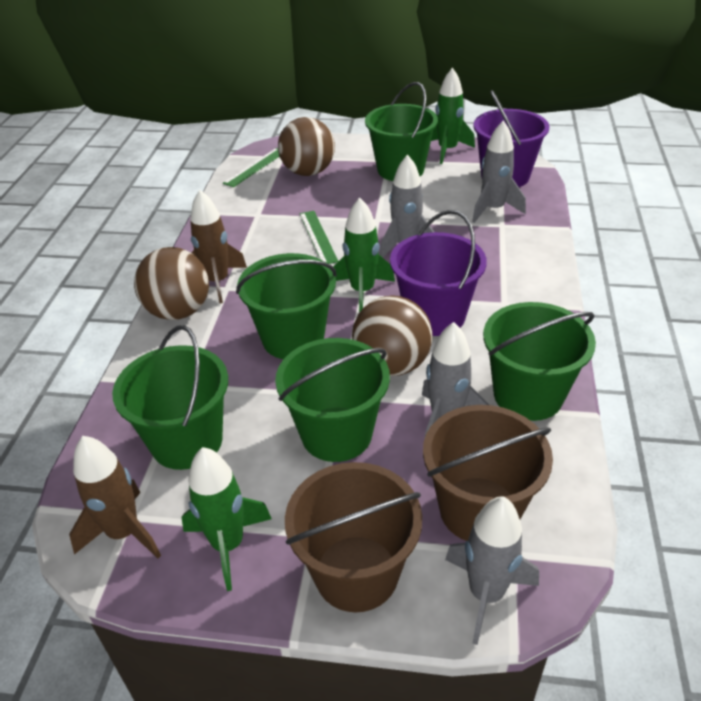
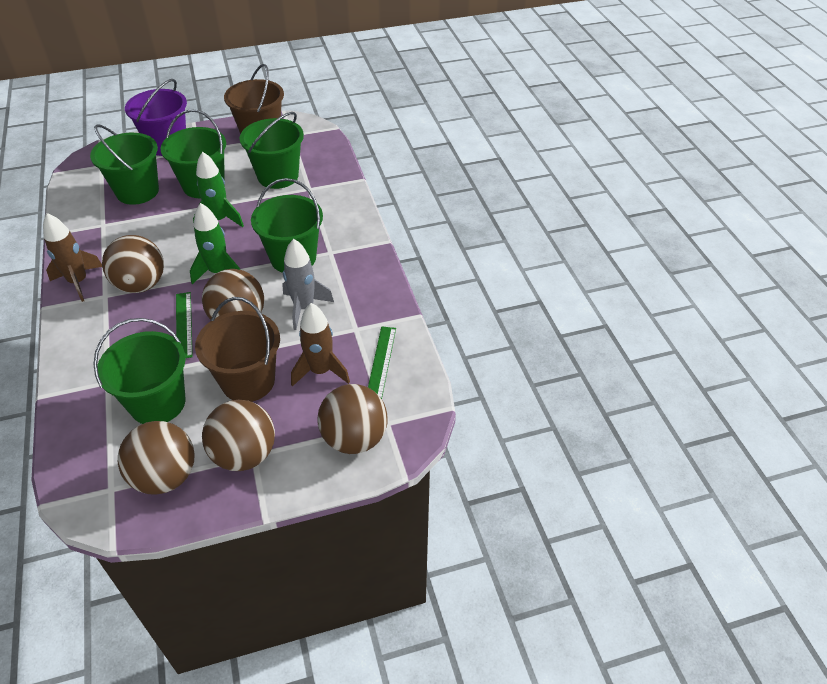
brown ball: [134,247,209,320] [278,117,335,176] [352,296,433,376] = 3 -> [102,235,164,293] [118,421,195,495] [202,269,264,320] [202,400,275,471] [317,384,388,454] = 5
green rocket: [182,447,272,591] [333,198,395,312] [431,68,475,164] = 3 -> [190,203,240,285] [193,152,244,227] = 2
grey rocket: [380,154,434,258] [422,322,489,439] [445,497,539,645] [472,121,526,223] = 4 -> [282,239,334,330] = 1
purple bucket: [390,210,487,336] [473,90,549,187] = 2 -> [125,79,187,156] = 1

